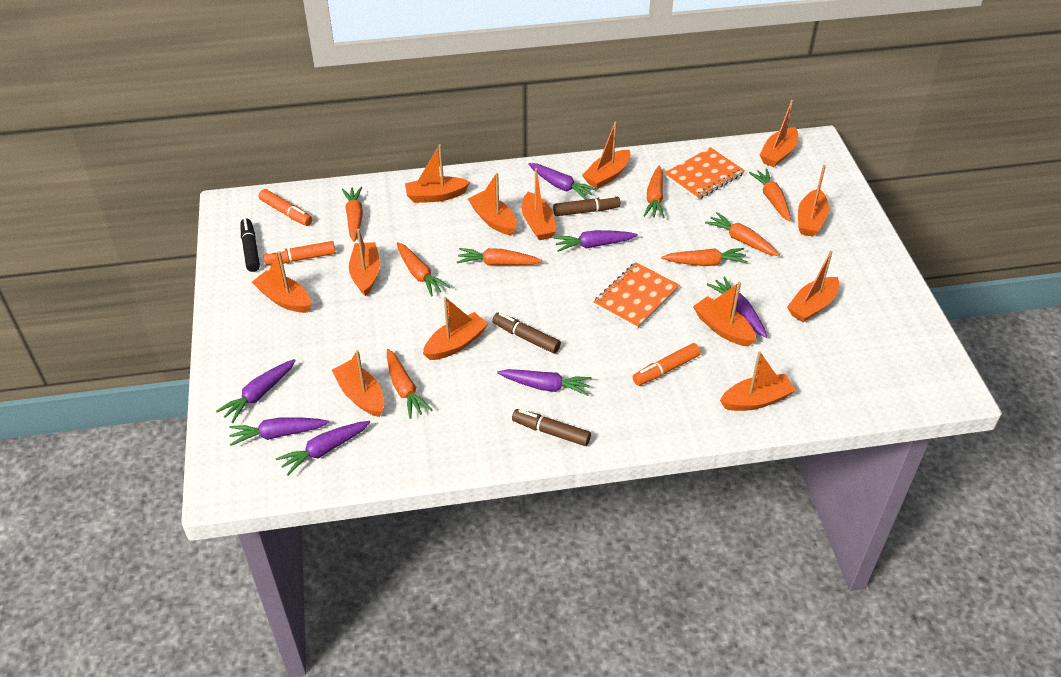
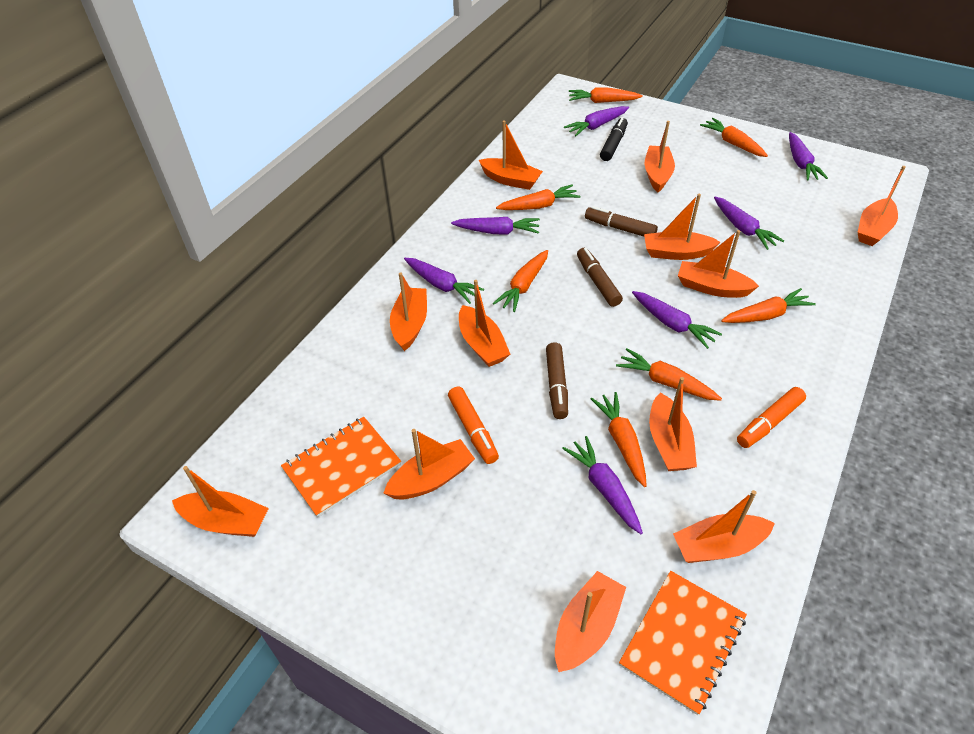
orange boat: [252,251,311,313] [332,350,384,417] [349,228,380,296] [405,144,470,203] [423,297,488,360] [468,173,517,236] [522,168,557,240] [582,122,630,189] [693,282,756,347] [720,351,796,411] [760,100,798,167] [787,251,839,322] [798,165,829,237] = 13 -> [172,466,269,537] [383,429,475,499] [390,272,427,351] [459,280,510,367] [479,120,543,190] [555,571,626,672] [644,121,675,192] [644,194,720,260] [649,377,697,471] [673,490,775,563] [678,230,759,298] [858,166,906,246] = 12
orange carrot: [342,187,363,242] [387,349,432,419] [397,242,450,297] [457,248,542,265] [643,165,665,218] [661,248,748,266] [705,212,780,256] [749,169,791,222] = 8 -> [493,250,548,312] [496,185,580,210] [569,87,643,103] [591,392,647,487] [616,348,722,401] [700,118,768,157] [721,288,816,323] = 7
orange marker: [258,189,312,226] [264,241,336,265] [633,343,701,386] = 3 -> [448,386,499,464] [737,387,806,448] = 2

